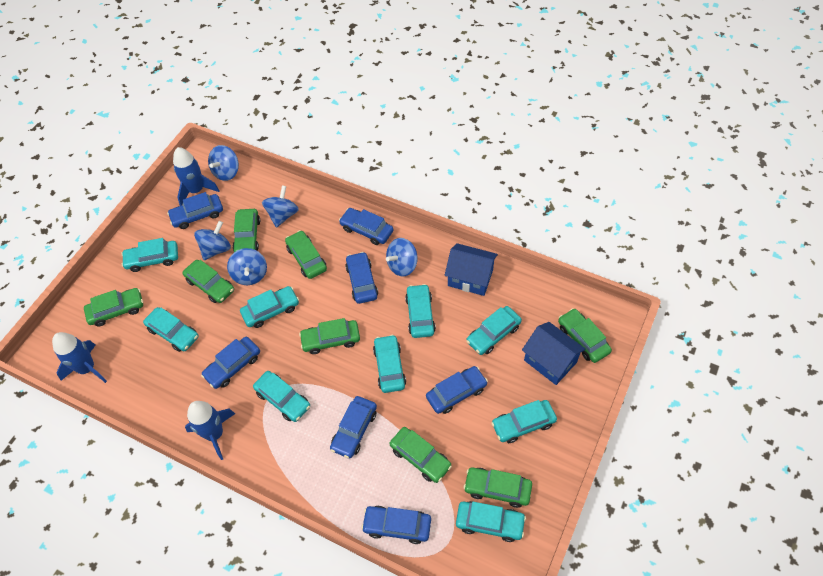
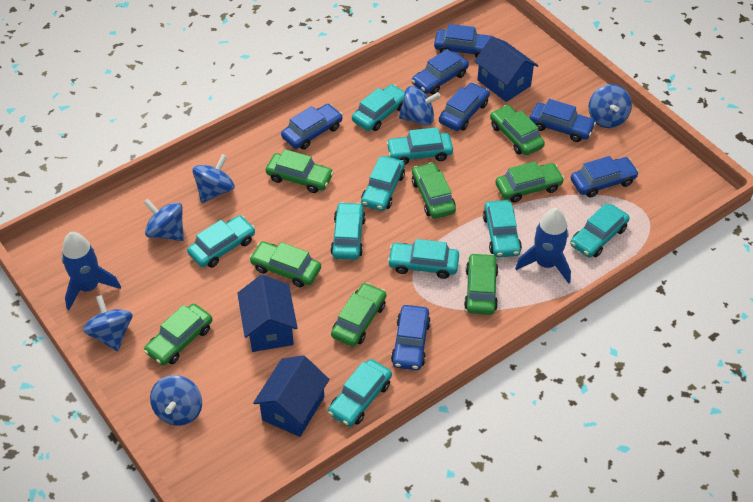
blue house: [445,243,498,296] [522,322,586,385] = 2 -> [237,275,298,352] [253,355,330,437] [474,36,539,102] = 3
blue rocket: [52,332,107,383] [173,147,220,206] [185,401,235,460] = 3 -> [62,232,121,310] [515,208,571,284] = 2
blue spinning top: [194,221,231,260] [208,145,239,181] [227,248,267,285] [262,185,299,228] [386,238,418,277] = 5 -> [83,295,133,351] [143,199,184,241] [150,375,202,426] [192,154,235,203] [398,86,441,126] [588,84,632,128] = 6

